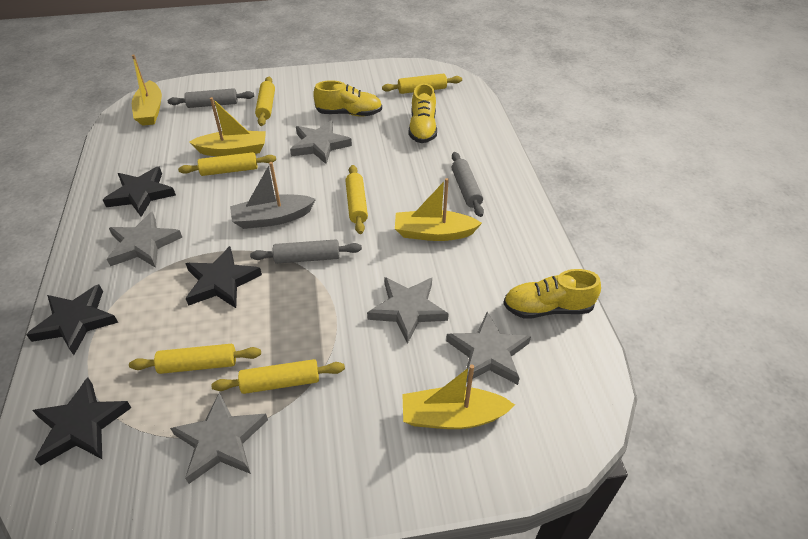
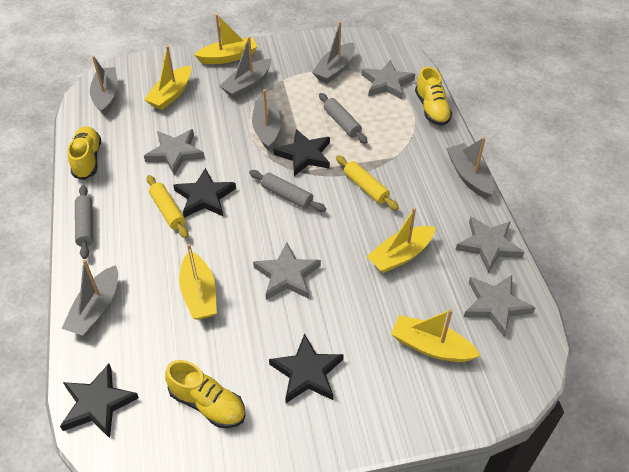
grey boat: [230,162,316,229] = 1 -> [61,259,118,336] [90,56,118,116] [220,37,271,99] [252,89,281,151] [312,21,355,84] [447,137,494,199] = 6
yellow boat: [132,55,162,126] [189,97,266,157] [395,178,482,241] [402,365,515,429] = 4 -> [144,46,191,110] [179,244,217,320] [194,14,257,64] [367,208,435,273] [391,309,481,362] = 5
yellow rolling pin: [129,344,261,374] [178,152,276,176] [211,359,345,394] [255,77,275,126] [345,165,368,234] [382,74,462,94] = 6 -> [147,175,188,238] [336,155,399,211] = 2

